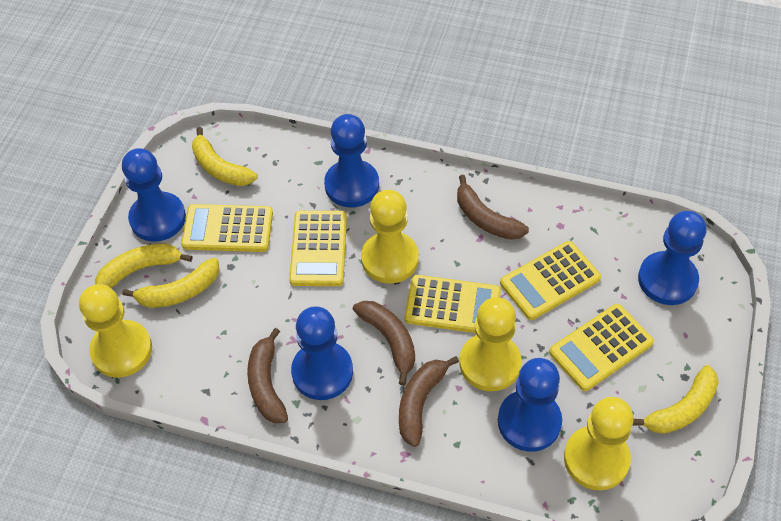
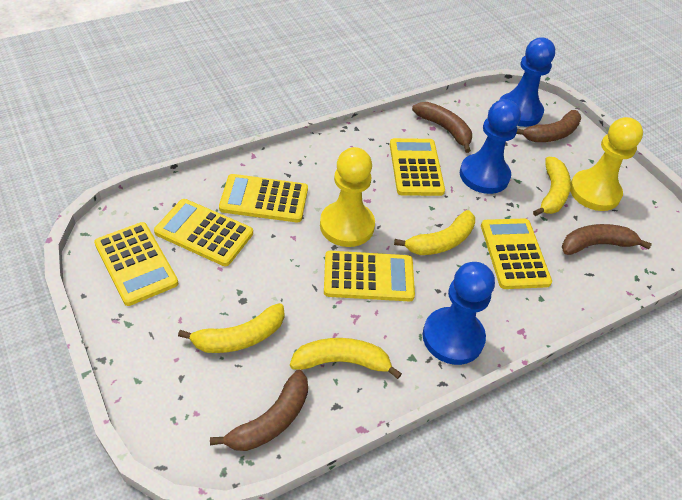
blue pawn: [122,148,186,242] [291,306,353,400] [324,114,379,208] [498,358,562,452] [638,211,706,305] = 5 -> [423,262,495,365] [460,99,521,194] [499,38,555,127] = 3
yellow calculator: [181,204,273,252] [289,211,347,286] [405,275,501,333] [500,241,601,320] [549,304,654,391] = 5 -> [94,222,178,306] [154,199,253,266] [219,174,308,222] [324,251,415,301] [390,138,445,196] [481,218,552,289] = 6
yellow pawn: [79,284,152,377] [361,190,419,283] [460,297,522,391] [564,397,634,490] = 4 -> [320,147,375,247] [570,117,643,211] = 2

